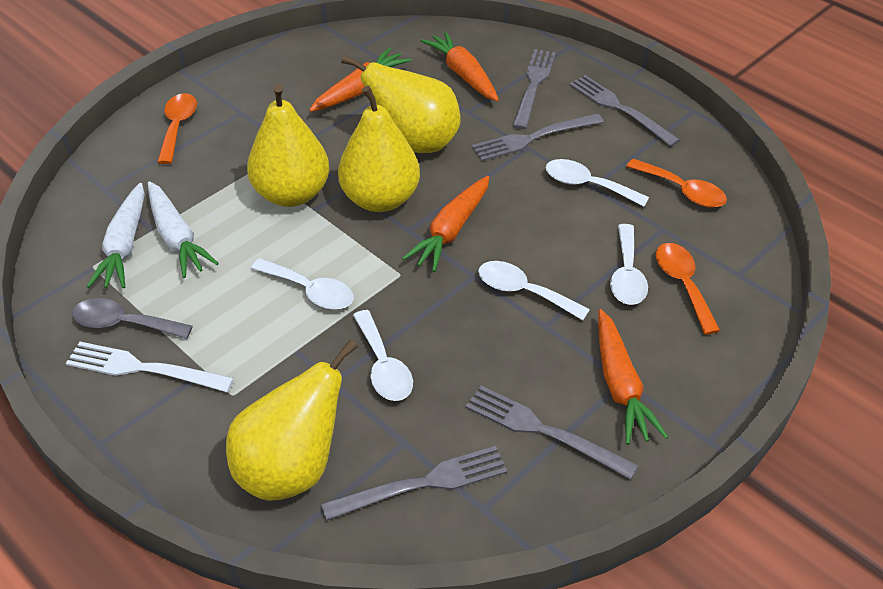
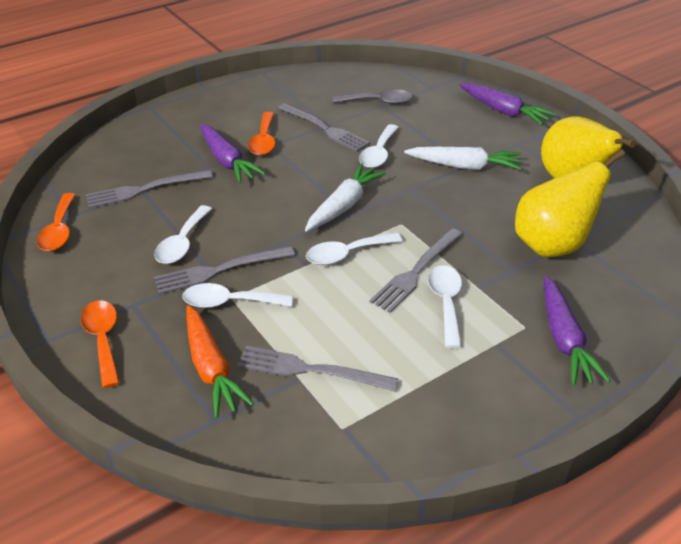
orange carrot: [309,47,411,112] [402,176,489,272] [421,31,499,101] [598,309,668,445] = 4 -> [186,305,254,418] = 1
purple carrot: none = 0 -> [200,124,265,183] [459,83,555,125] [544,276,611,386] = 3
white fork: [66,342,234,392] = 1 -> none = 0
yellow pear: [226,339,358,501] [247,84,329,207] [338,86,420,212] [341,55,460,153] = 4 -> [515,149,626,257] [541,116,636,178] = 2

